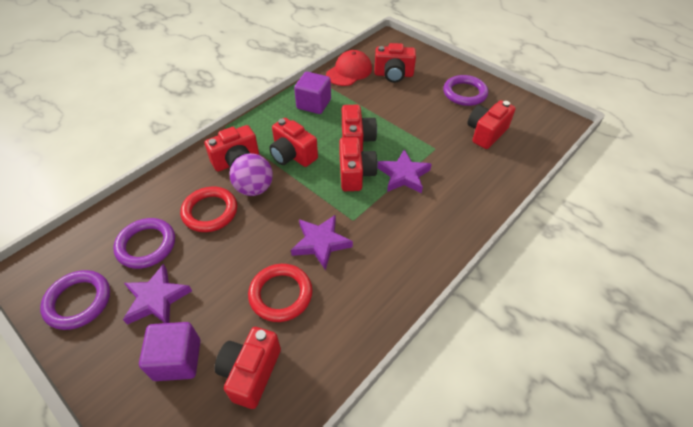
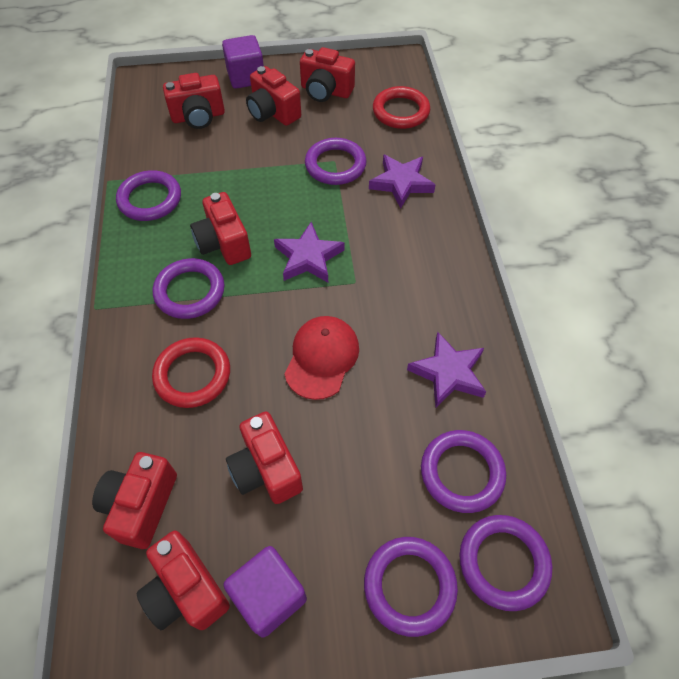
purple ball: [229,153,273,196] = 1 -> none = 0
purple ring: [40,270,110,330] [113,218,175,269] [443,75,488,106] = 3 -> [116,170,181,221] [153,258,224,319] [305,138,367,185] [364,537,458,637] [421,430,506,513] [459,515,552,611] = 6

